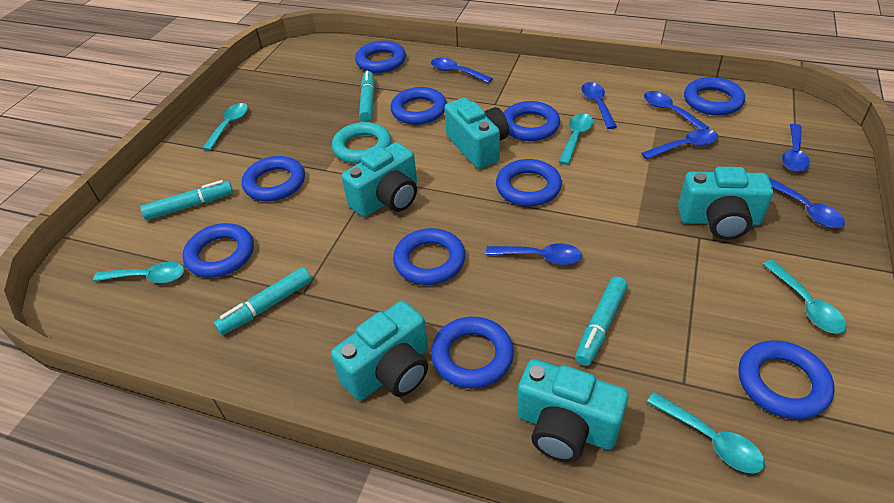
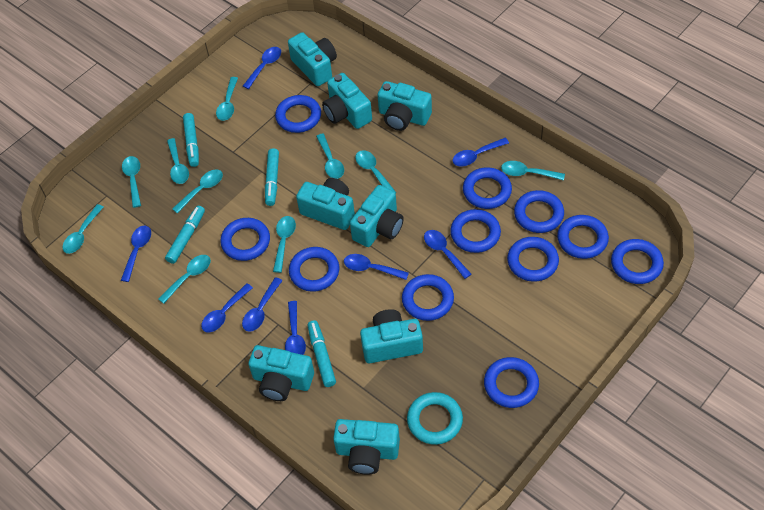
blue ring: [182,223,254,278] [242,156,305,201] [355,41,406,73] [390,87,447,125] [393,228,465,285] [431,317,514,389] [496,159,562,207] [503,101,560,141] [684,77,745,116] [738,340,834,419] = 10 -> [220,218,270,261] [275,95,321,133] [289,247,339,292] [402,274,454,321] [450,209,501,253] [463,167,512,209] [484,357,539,408] [507,237,559,282] [514,190,564,233] [557,215,609,259] [611,239,664,284] = 11
blue spoon: [431,57,493,83] [486,243,582,265] [581,82,617,129] [641,129,718,160] [644,91,710,129] [769,177,845,228] [782,124,810,172] = 7 -> [121,226,151,282] [201,283,253,332] [242,277,283,332] [243,47,281,89] [285,301,306,355] [344,254,409,280] [424,230,471,279] [453,138,509,167] = 8
turquoise camera: [331,301,428,401] [342,142,417,217] [444,98,509,169] [517,359,629,462] [678,167,773,240] = 5 -> [248,345,314,401] [288,32,337,86] [296,178,355,230] [322,73,372,129] [333,419,400,475] [350,185,404,247] [360,309,423,363] [378,81,432,131] = 8
turquoise spoon: [93,262,184,283] [202,103,248,151] [559,113,593,165] [647,392,765,473] [763,260,847,334] = 5 -> [63,204,104,254] [122,156,141,208] [158,255,211,304] [167,138,189,184] [172,169,223,214] [216,77,238,121] [273,216,296,273] [316,134,344,179] [355,150,396,193] [501,161,565,180] = 10

